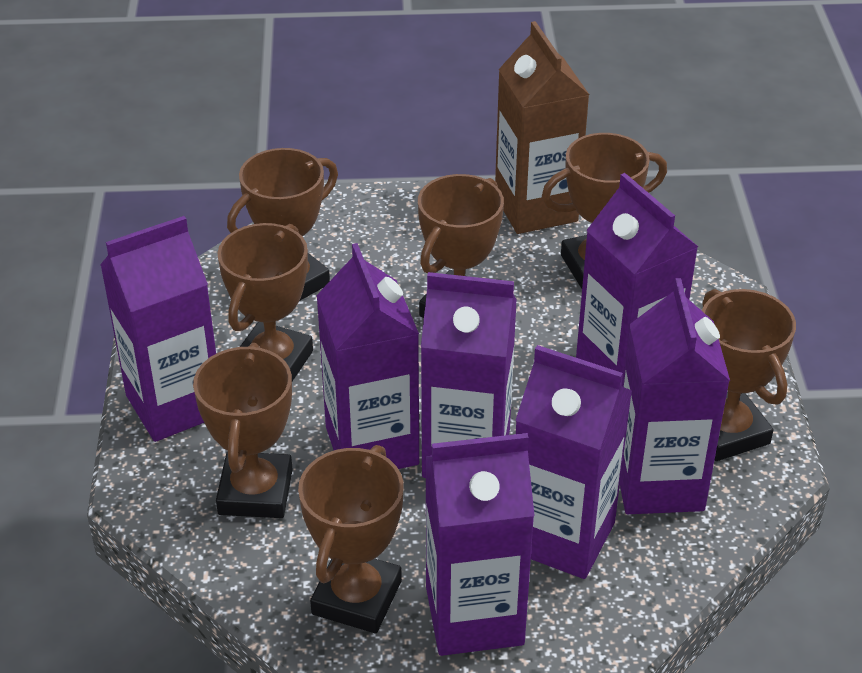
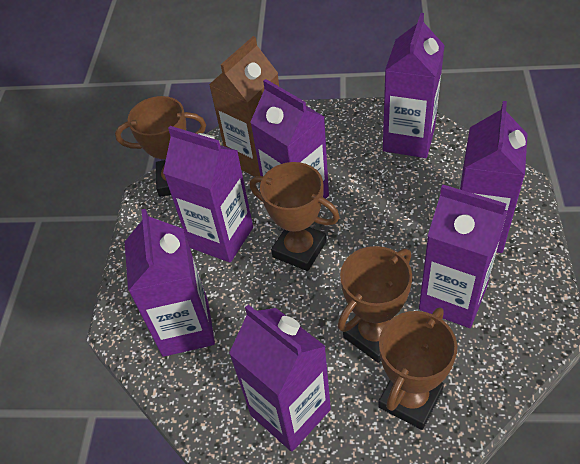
brown trophy: [193,343,293,518] [218,223,313,381] [227,148,338,301] [298,445,404,633] [418,174,504,318] [542,133,667,289] [702,289,796,461] = 7 -> [115,96,206,197] [250,162,340,271] [338,246,412,363] [378,307,457,430] = 4

